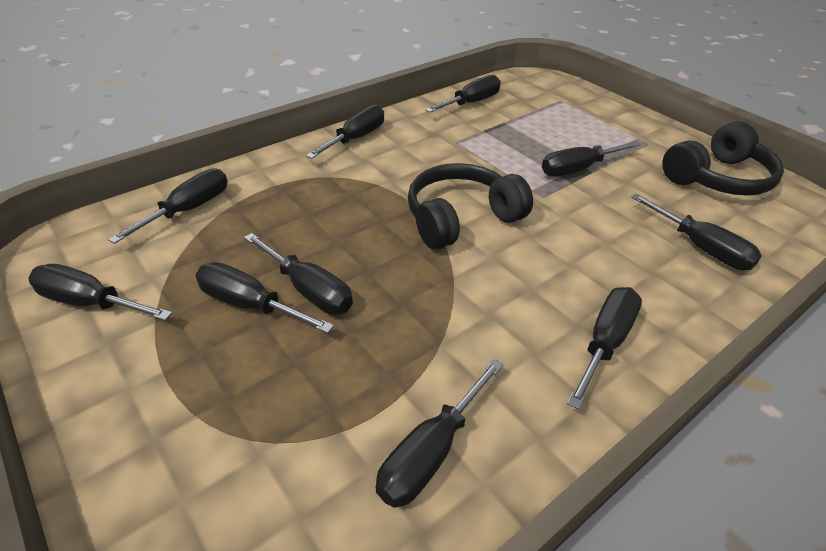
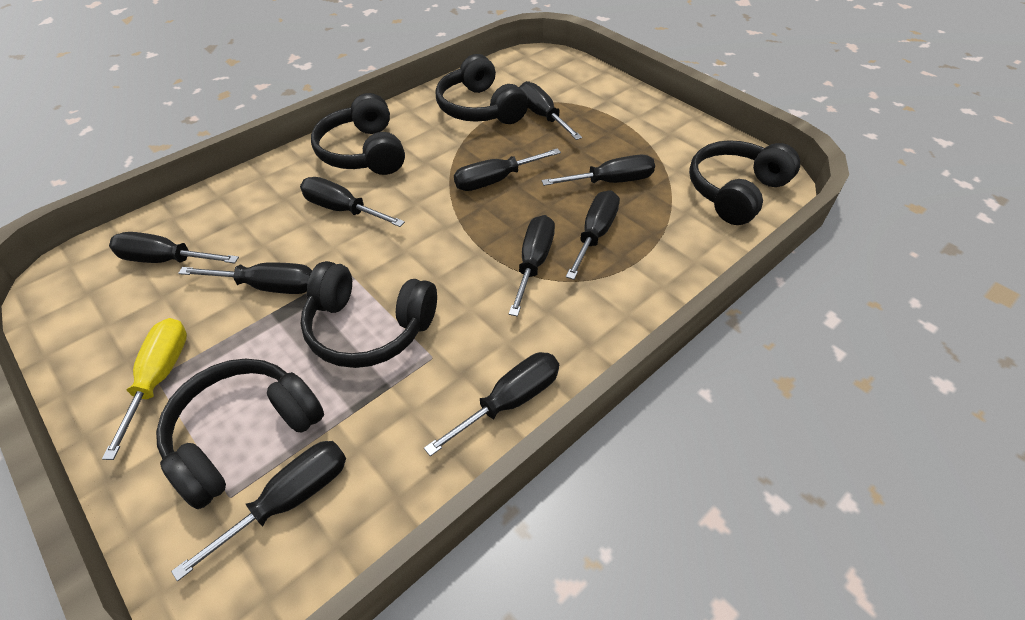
black headphones: [408,163,533,250] [662,122,784,196] = 2 -> [156,359,324,509] [300,261,437,368] [311,93,405,175] [436,54,528,124] [689,140,800,225] = 5
yellow screwdriver: none = 0 -> [102,318,187,460] = 1

